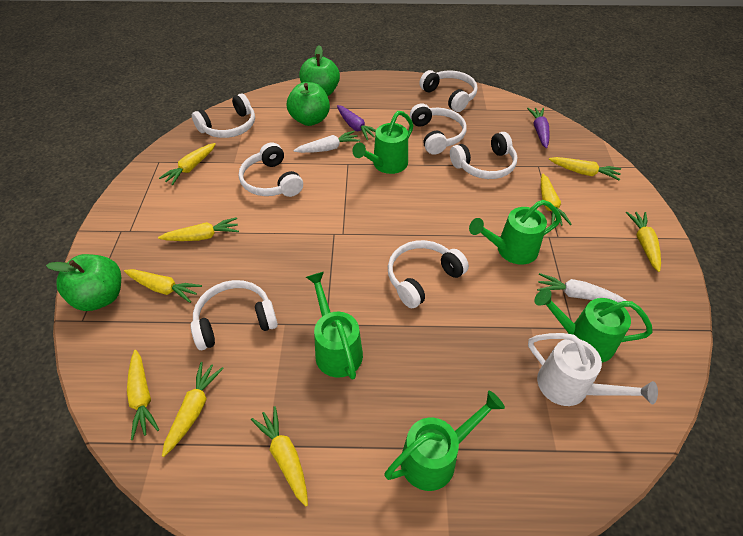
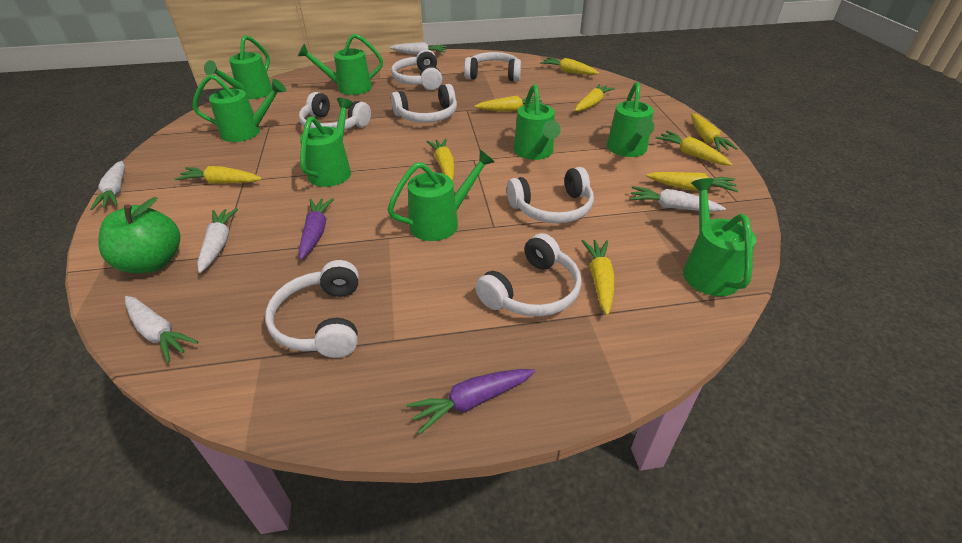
green apple: [46,254,121,311] [287,82,330,126] [299,45,340,96] = 3 -> [98,197,180,273] = 1
green watering can: [306,272,363,379] [352,111,414,174] [384,391,505,491] [469,200,561,265] [534,289,653,363] = 5 -> [192,74,286,142] [204,35,273,99] [298,33,383,95] [300,98,354,187] [387,150,495,241] [514,84,560,160] [607,82,654,157] [683,178,756,296] = 8
white carrot: [294,131,360,153] [537,273,627,303] = 2 -> [90,161,125,210] [125,296,199,363] [197,208,238,273] [390,42,447,55] [630,186,726,212] = 5
white watering can: [528,333,658,406] = 1 -> none = 0

